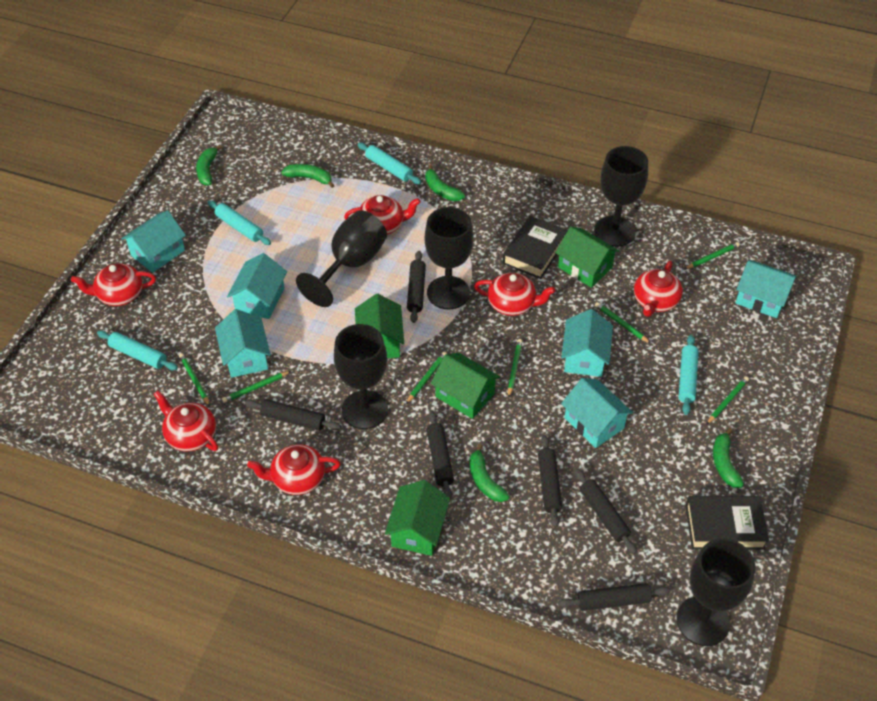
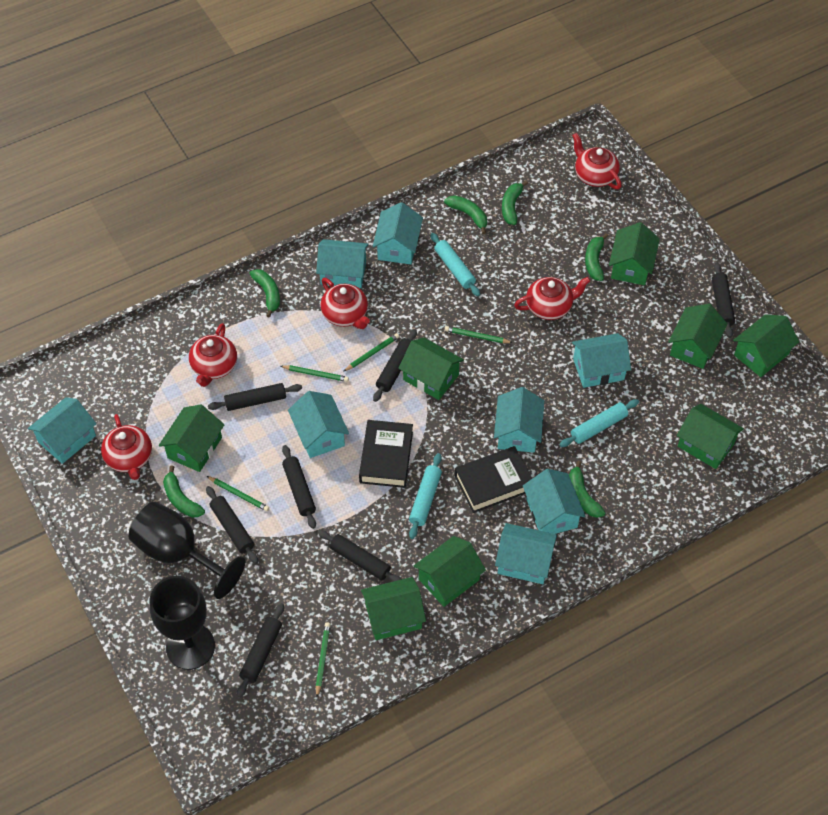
black goblet: [296,210,387,307] [334,324,388,429] [425,207,473,309] [594,146,648,247] [676,538,755,646] = 5 -> [128,502,245,599] [150,576,215,670] = 2
black rolling pin: [245,399,341,431] [407,251,426,323] [427,411,454,499] [538,435,562,528] [558,583,671,611] [575,468,637,554] = 6 -> [206,486,258,564] [208,383,302,411] [237,603,284,698] [282,445,316,529] [318,530,401,581] [373,329,417,402] [712,263,735,338] = 7
green banana: [196,145,222,186] [281,164,335,188] [425,165,465,201] [469,444,510,502] [713,428,744,488] = 5 -> [163,466,205,517] [249,269,280,318] [444,196,487,234] [502,181,528,225] [569,461,605,518] [585,233,608,281] = 6
green house: [355,293,404,358] [385,480,450,556] [430,353,500,419] [555,226,619,288] = 4 -> [159,405,225,472] [361,577,426,640] [398,338,464,400] [414,536,486,607] [609,222,660,285] [668,304,728,369] [677,404,744,469] [733,314,799,377] = 8
green pencil: [179,353,210,406] [222,371,291,403] [406,352,447,404] [508,339,522,397] [595,302,650,343] [685,242,740,269] [706,377,749,425] = 7 -> [207,476,269,511] [281,365,349,382] [316,622,330,697] [343,333,400,372] [445,326,513,343] = 5
red teapot: [71,263,156,306] [154,391,218,452] [247,444,341,495] [344,195,420,235] [474,273,555,316] [634,261,683,317] = 6 -> [101,414,152,480] [189,323,237,387] [321,278,370,329] [514,277,590,320] [572,133,622,189] = 5
turquoise house: [121,210,186,273] [215,309,271,378] [227,253,287,319] [561,309,613,377] [561,378,633,448] [736,260,797,318] = 6 -> [28,397,96,464] [288,391,349,458] [316,239,369,288] [373,202,423,264] [494,387,544,453] [495,523,557,584] [523,469,586,534] [572,333,631,388] = 8
turquoise rolling pin: [97,331,178,371] [207,200,271,245] [357,143,421,184] [679,335,699,415] = 4 -> [409,453,442,539] [430,233,480,296] [560,399,639,447] = 3

